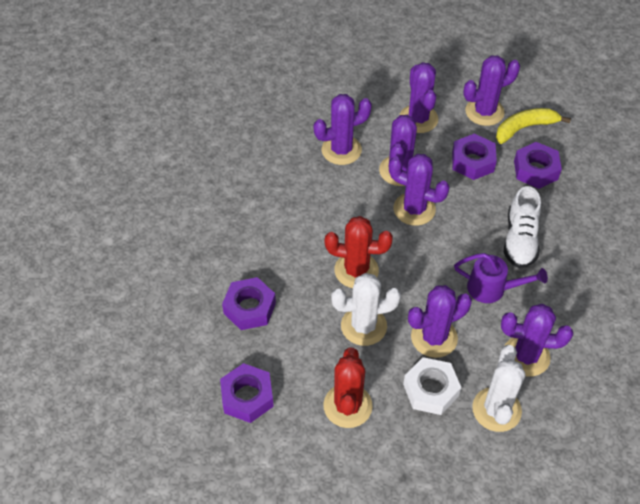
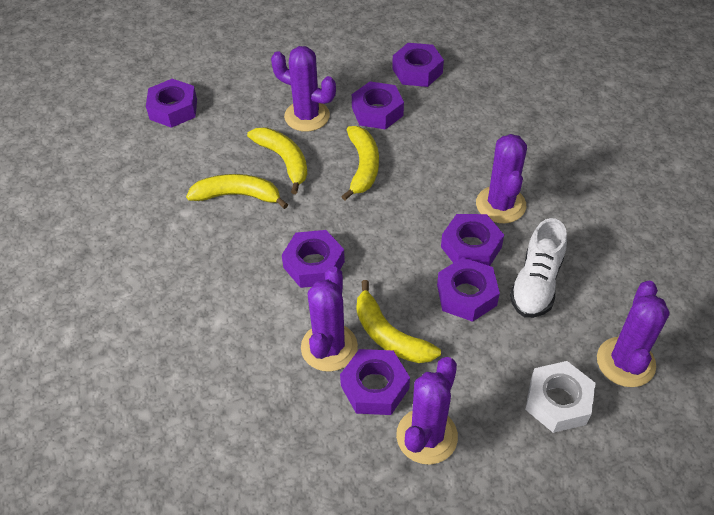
purple cactus: [313,94,372,165] [379,115,417,186] [389,154,450,226] [399,62,438,133] [408,285,472,358] [463,55,520,126] [501,304,573,377] = 7 -> [271,46,336,132] [301,266,358,372] [396,357,458,464] [476,134,527,223] [597,281,670,387] = 5
purple nut: [220,363,274,423] [222,277,276,330] [452,134,497,180] [514,142,562,189] = 4 -> [146,79,197,128] [282,230,345,288] [340,349,410,415] [352,81,404,130] [392,43,444,87] [437,257,500,322] [441,214,504,266] = 7
purple watering can: [454,253,548,303] = 1 -> none = 0
red cactus: [323,348,373,428] [325,216,393,288] = 2 -> none = 0
white cactus: [331,273,401,346] [472,345,525,432] = 2 -> none = 0
yellow banana: [496,108,571,144] = 1 -> [186,174,288,209] [247,127,307,194] [341,126,379,200] [357,280,441,363] = 4

